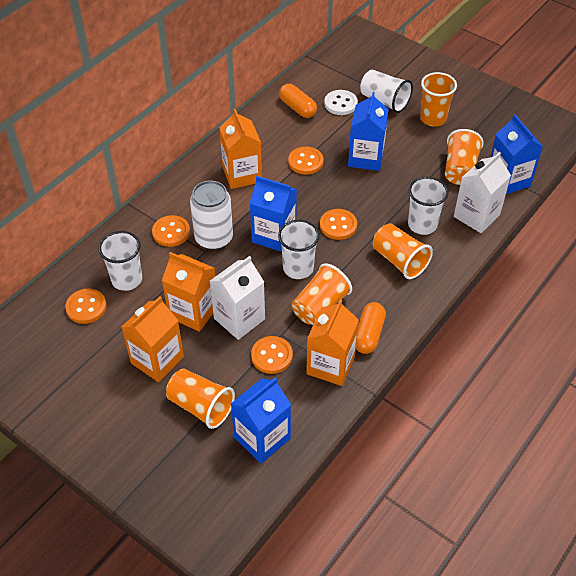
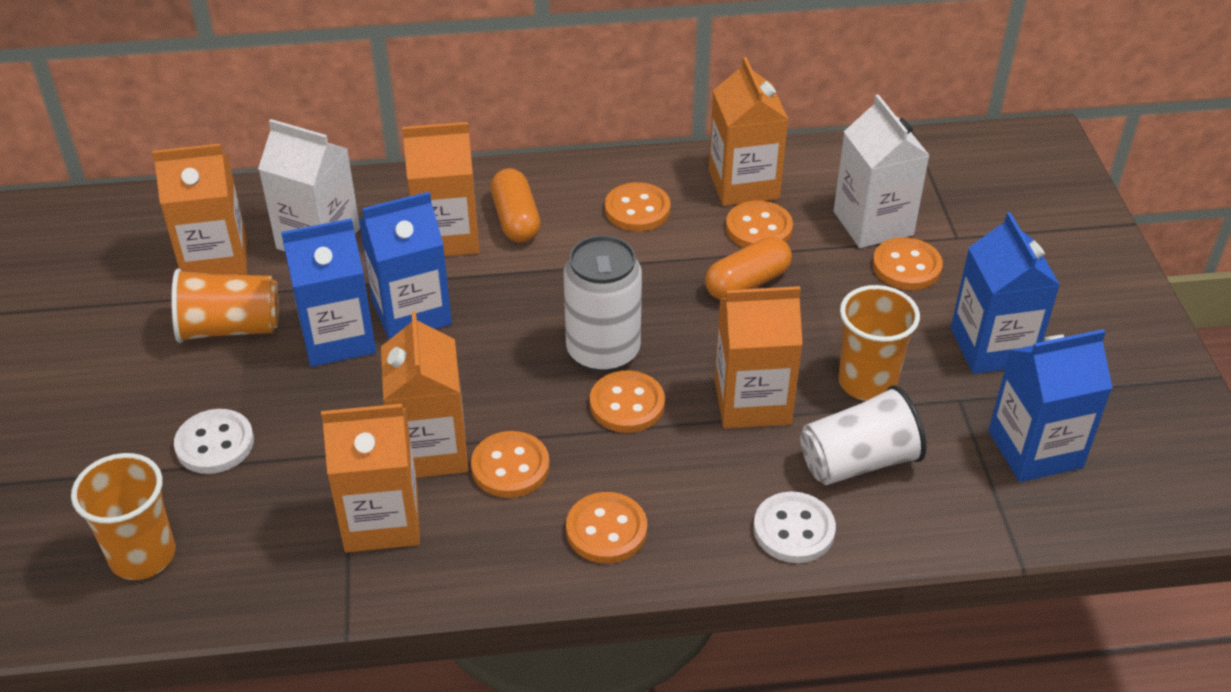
orange button: [65,289,107,324] [152,215,190,247] [251,336,293,374] [288,147,324,175] [320,209,357,240] = 5 -> [471,431,550,498] [566,492,647,563] [590,371,665,433] [605,182,671,231] [726,200,793,248] [872,237,943,290] = 6
orange carton: [122,296,184,382] [162,252,215,332] [219,109,262,189] [306,299,359,386] = 4 -> [152,143,247,275] [321,404,420,553] [381,311,468,478] [402,122,480,256] [709,57,789,206] [715,286,803,429] = 6
orange cup: [166,369,235,429] [292,263,352,325] [373,224,433,279] [420,72,457,126] [445,129,484,185] = 5 -> [71,453,175,580] [171,268,279,343] [838,285,920,401] = 3
white button: [324,90,358,115] = 1 -> [174,409,254,474] [753,492,836,563] = 2
white cup: [99,231,142,291] [278,220,320,279] [360,70,413,113] [408,177,449,235] = 4 -> [800,385,927,485] = 1

